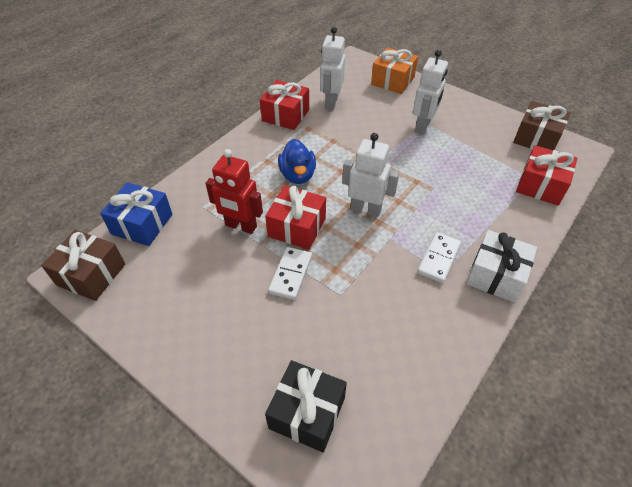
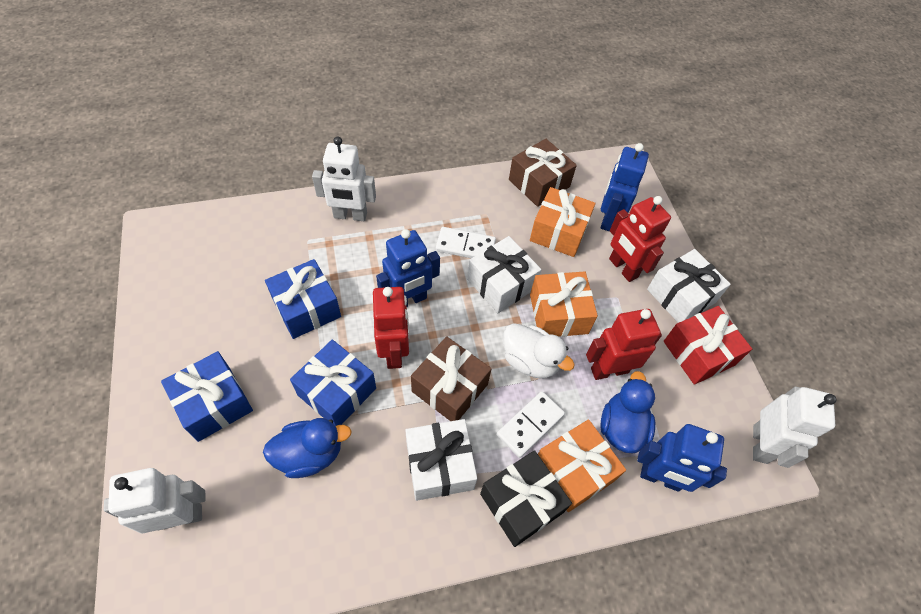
blue duck: [278,139,316,184] = 1 -> [263,418,352,478] [600,371,655,453] = 2
blue gift: [100,182,173,246] = 1 -> [161,351,253,442] [265,259,341,339] [290,340,376,426] = 3
blue robot: none = 0 -> [376,229,440,307] [601,143,649,231] [637,424,727,492] = 3
orange gift: [371,47,418,94] = 1 -> [530,187,595,257] [530,271,598,337] [538,419,626,512] = 3
red gift: [260,80,309,130] [265,185,326,250] [516,145,577,206] = 3 -> [664,306,752,385] = 1
red robot: [205,149,263,234] = 1 -> [373,287,409,369] [586,309,662,380] [609,196,671,282] = 3
white duck: none = 0 -> [503,323,574,378] = 1
white gift: [466,230,537,303] = 1 -> [405,419,477,501] [467,236,542,313] [647,249,731,323] = 3

